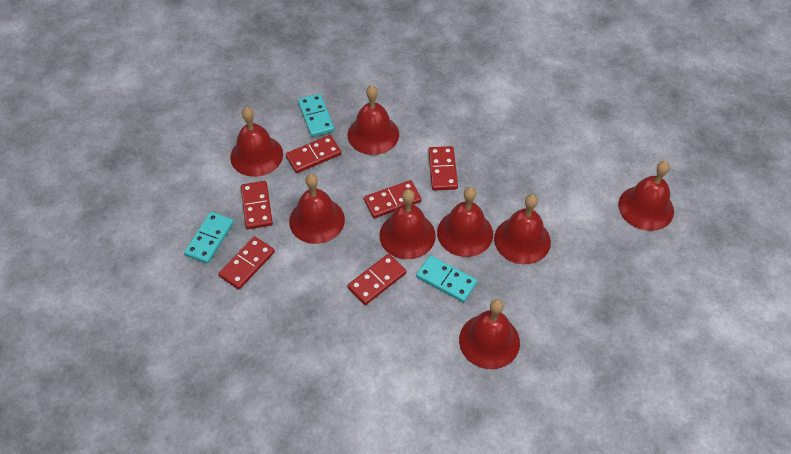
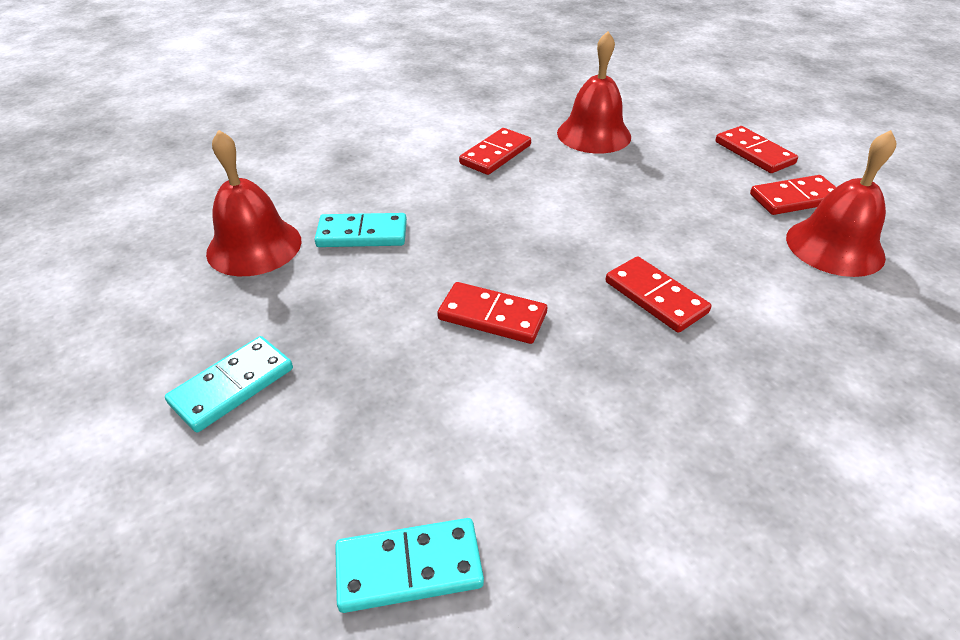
red bell: [230,107,283,177] [289,174,345,244] [348,85,399,155] [379,189,436,259] [437,187,493,257] [459,299,520,369] [494,194,551,264] [618,161,674,231] = 8 -> [206,130,301,276] [557,31,631,153] [786,130,897,277] = 3
red domino: [218,236,275,290] [241,181,273,229] [286,135,341,173] [347,254,406,305] [364,180,421,218] [428,146,458,190] = 6 -> [437,282,547,344] [459,128,531,175] [605,256,711,333] [715,126,798,173] [750,175,836,215] = 5

